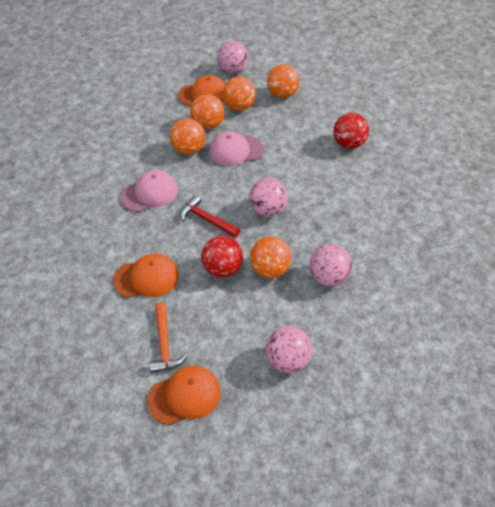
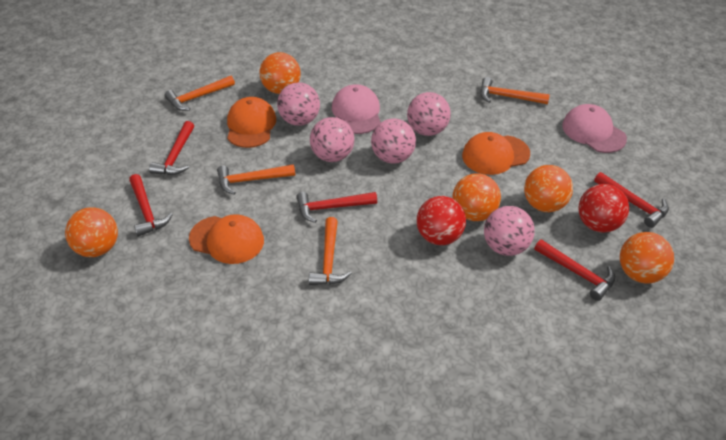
orange hammer: [149,302,187,373] = 1 -> [164,76,235,111] [217,164,295,195] [309,217,352,285] [480,77,550,104] = 4
pink ball: [217,41,249,74] [249,178,288,217] [266,326,312,373] [310,244,352,287] = 4 -> [277,82,320,126] [310,117,354,162] [371,118,416,164] [407,92,451,136] [484,206,535,256] = 5
red hammer: [180,195,240,238] = 1 -> [129,174,173,237] [149,121,194,175] [296,192,377,223] [534,239,615,301] [594,172,669,228] = 5

